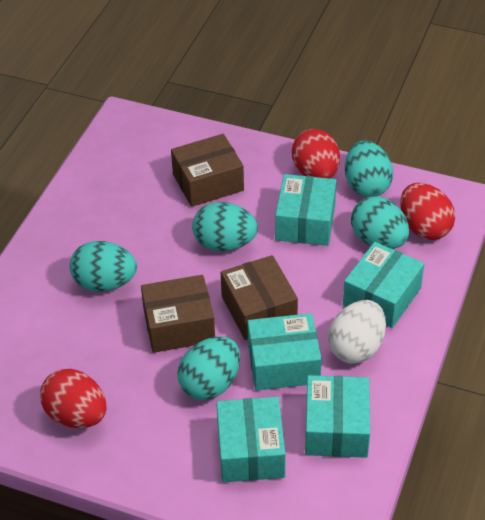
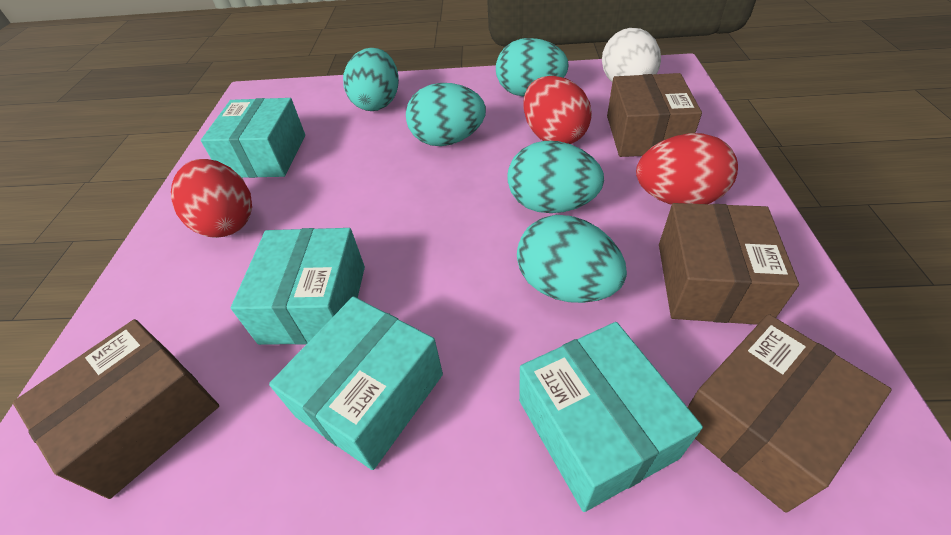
brown box: [141,275,215,353] [171,134,244,207] [221,255,298,340] = 3 -> [13,319,219,499] [607,73,702,157] [659,203,799,325] [688,314,892,513] = 4
turquoise box: [216,397,286,482] [247,313,322,391] [275,174,337,246] [305,375,370,458] [343,242,424,328] = 5 -> [201,98,305,178] [231,228,365,345] [269,296,443,470] [519,322,703,512] = 4

